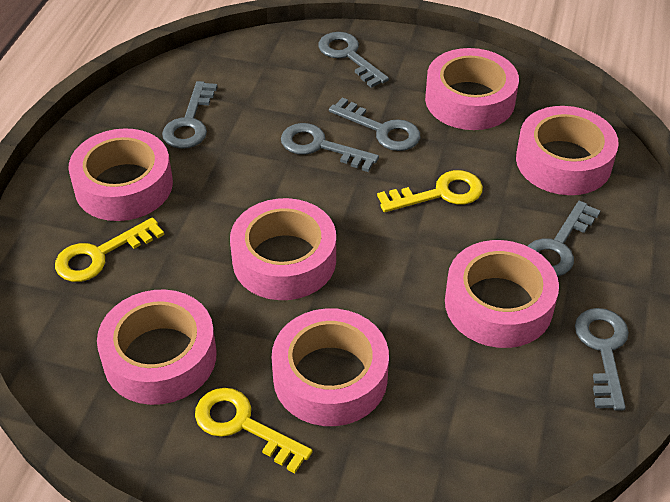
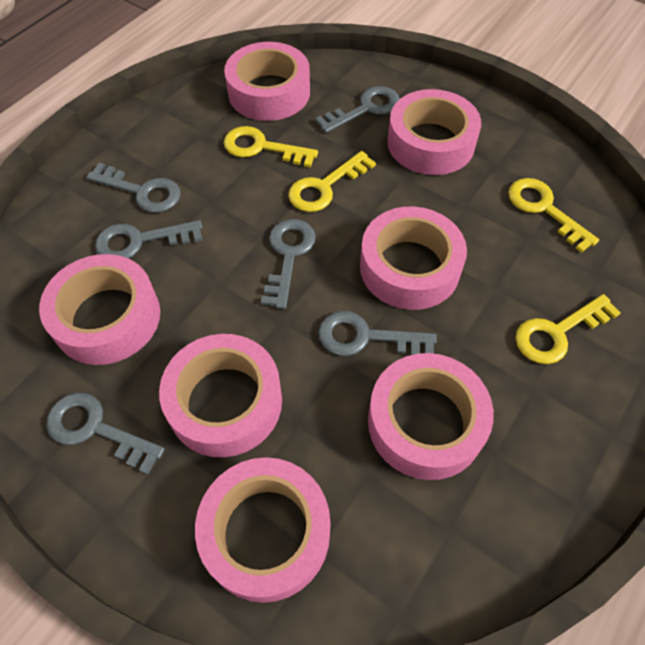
yellow key: [55,217,164,282] [195,388,313,473] [377,170,483,212] = 3 -> [224,126,318,168] [288,151,376,212] [508,178,599,253] [515,294,621,364] = 4

